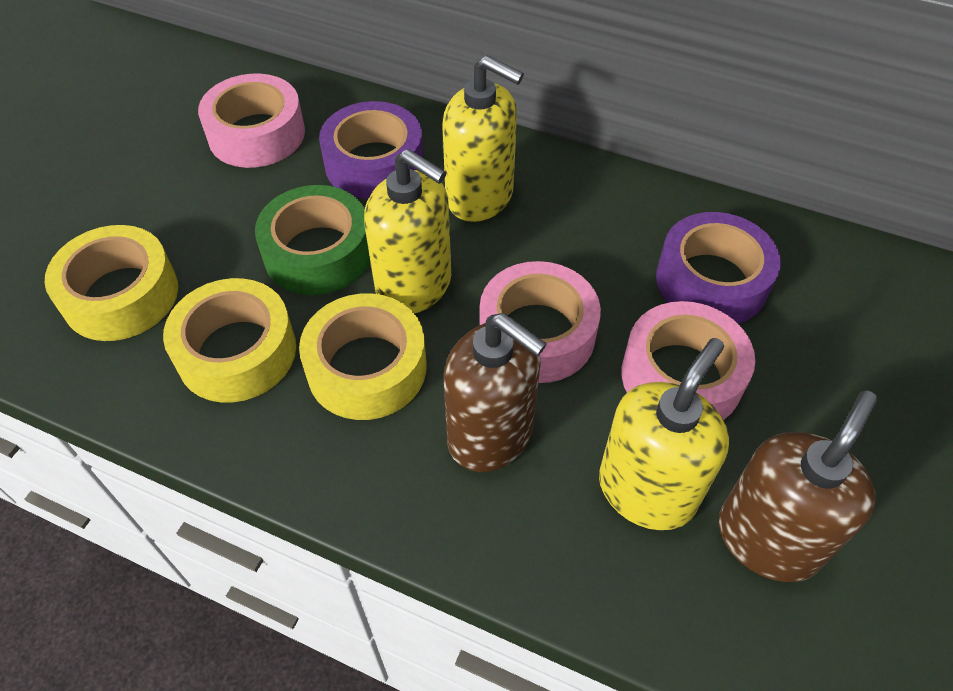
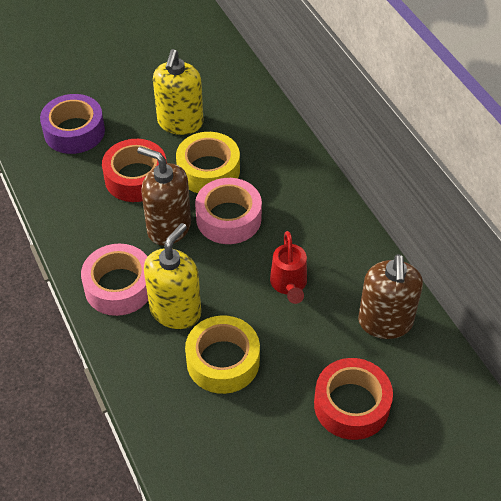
green tape: [255,185,370,295] = 1 -> none = 0
pink tape: [198,74,305,168] [480,261,601,383] [622,301,755,420] = 3 -> [81,244,148,316] [195,178,262,244] = 2
purple tape: [319,101,424,199] [656,212,781,324] = 2 -> [40,94,105,154] = 1
red tape: none = 0 -> [102,139,167,202] [314,358,393,440] = 2
red watering can: none = 0 -> [270,231,307,304] = 1
yellow soap dispenser: [364,149,451,313] [442,55,524,222] [599,338,729,530] = 3 -> [144,223,201,329] [153,49,203,135] = 2
yellow tape: [45,225,178,341] [163,278,296,403] [299,293,427,420] = 3 -> [176,132,240,193] [185,315,260,394] = 2

